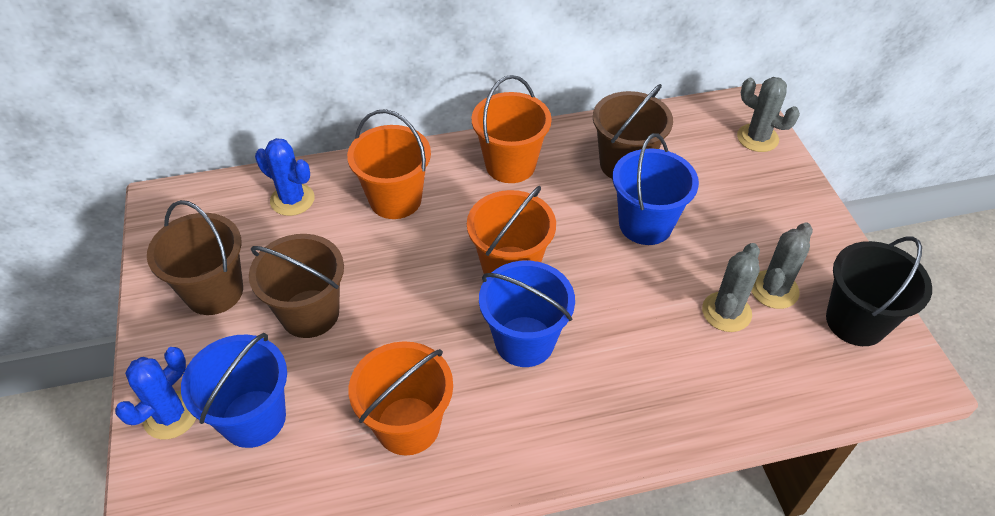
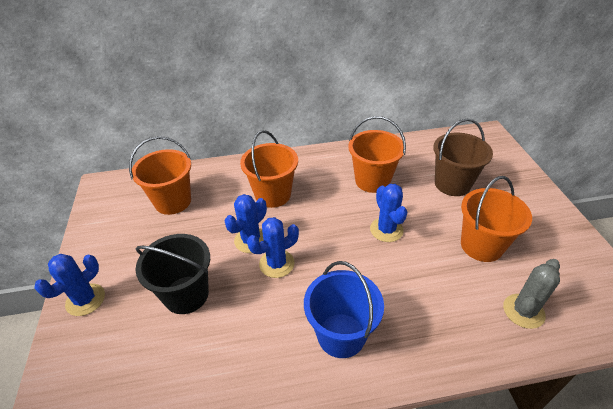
blue bucket: [181,333,287,448] [479,261,575,367] [612,133,699,245] = 3 -> [304,261,384,358] = 1
blue cactus: [115,347,196,439] [255,138,315,216] = 2 -> [34,254,105,316] [225,194,267,253] [247,217,299,278] [370,184,407,242] = 4
brown bucket: [147,200,243,315] [249,234,344,338] [593,84,673,179] = 3 -> [433,119,493,196] = 1
grey cactus: [702,243,760,332] [737,77,800,152] [751,223,813,309] = 3 -> [503,259,560,329] = 1

